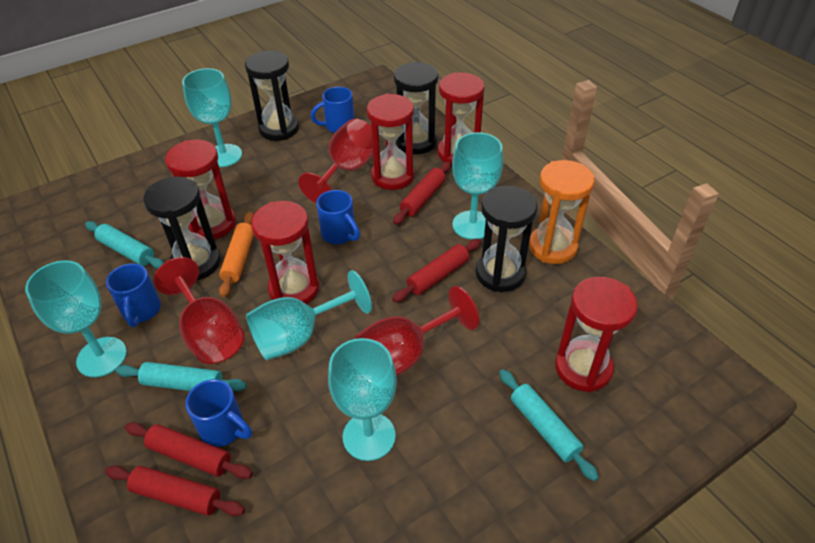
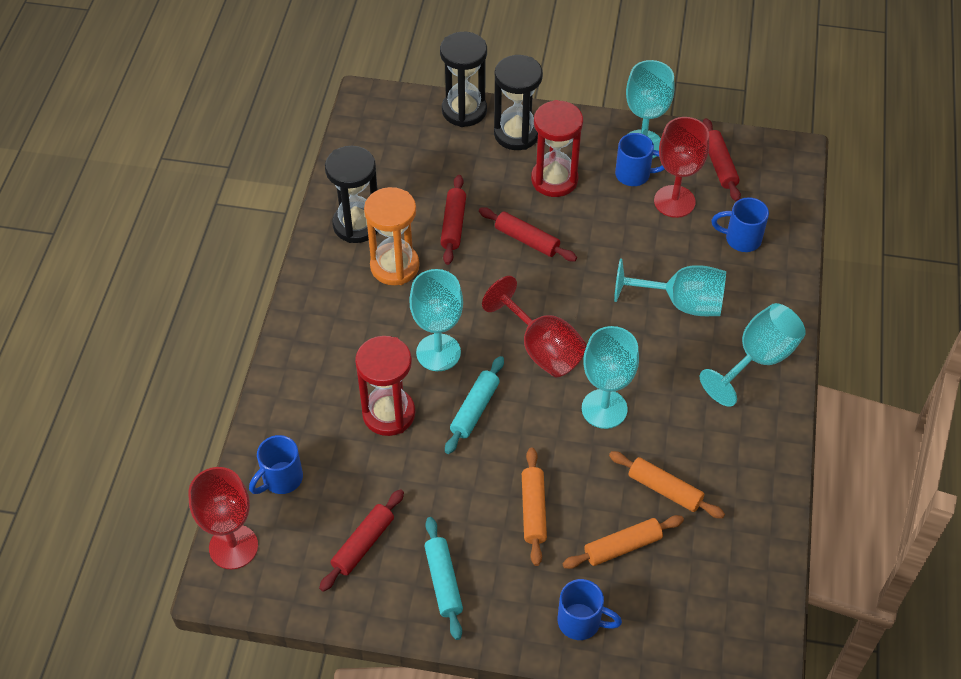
black hourglass: [144,177,221,280] [245,51,299,141] [394,62,438,154] [475,186,538,292] = 4 -> [325,146,378,243] [440,32,487,127] [494,55,543,150] = 3
orange rolling pin: [219,212,254,298] = 1 -> [522,447,547,566] [562,515,684,569] [609,451,725,519] = 3
red hourglass: [165,140,236,239] [251,201,319,304] [367,94,414,190] [438,72,485,165] [555,276,638,392] = 5 -> [355,336,415,436] [531,100,583,197] = 2
turquoise rolling pin: [85,221,164,269] [115,362,247,391] [499,369,599,481] = 3 -> [424,517,463,640] [445,356,504,454] = 2

